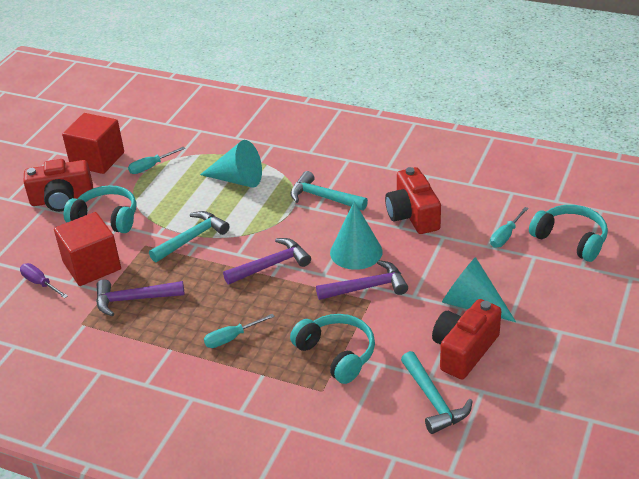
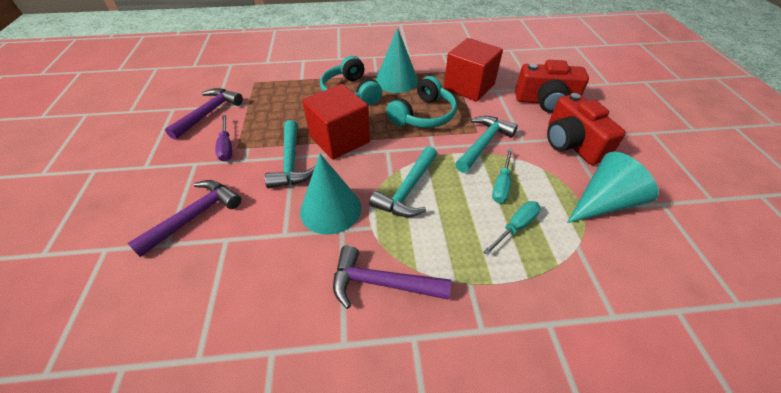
red camera: [23,159,93,212] [385,167,441,234] [432,299,501,379] = 3 -> [515,60,589,113] [547,93,626,165] = 2
turquoise headphones: [64,185,137,233] [290,314,375,384] [529,205,608,262] = 3 -> [320,56,382,105] [386,76,457,128] = 2
turquoise screwdriver: [128,147,185,174] [204,314,275,348] [490,207,529,248] = 3 -> [483,201,541,255] [492,148,513,203] = 2

